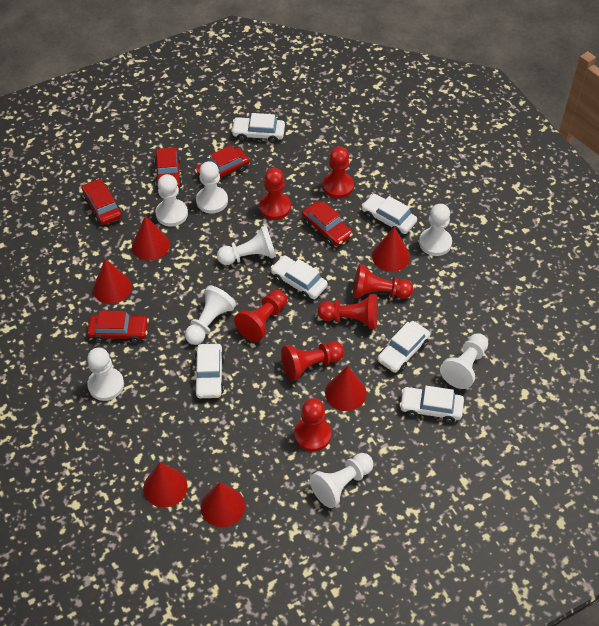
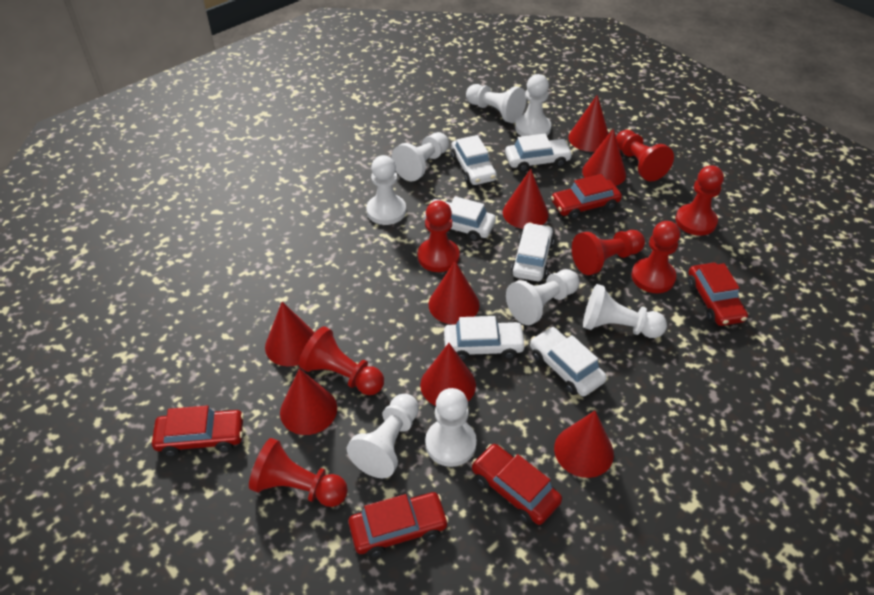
red cone: [93,259,132,304] [132,215,170,261] [144,462,187,508] [201,482,245,527] [325,366,367,411] [372,227,410,272] = 6 -> [265,302,315,366] [280,369,337,435] [420,343,476,406] [429,261,479,324] [503,169,549,229] [554,411,614,478] [568,95,609,152] [582,129,626,186] = 8

